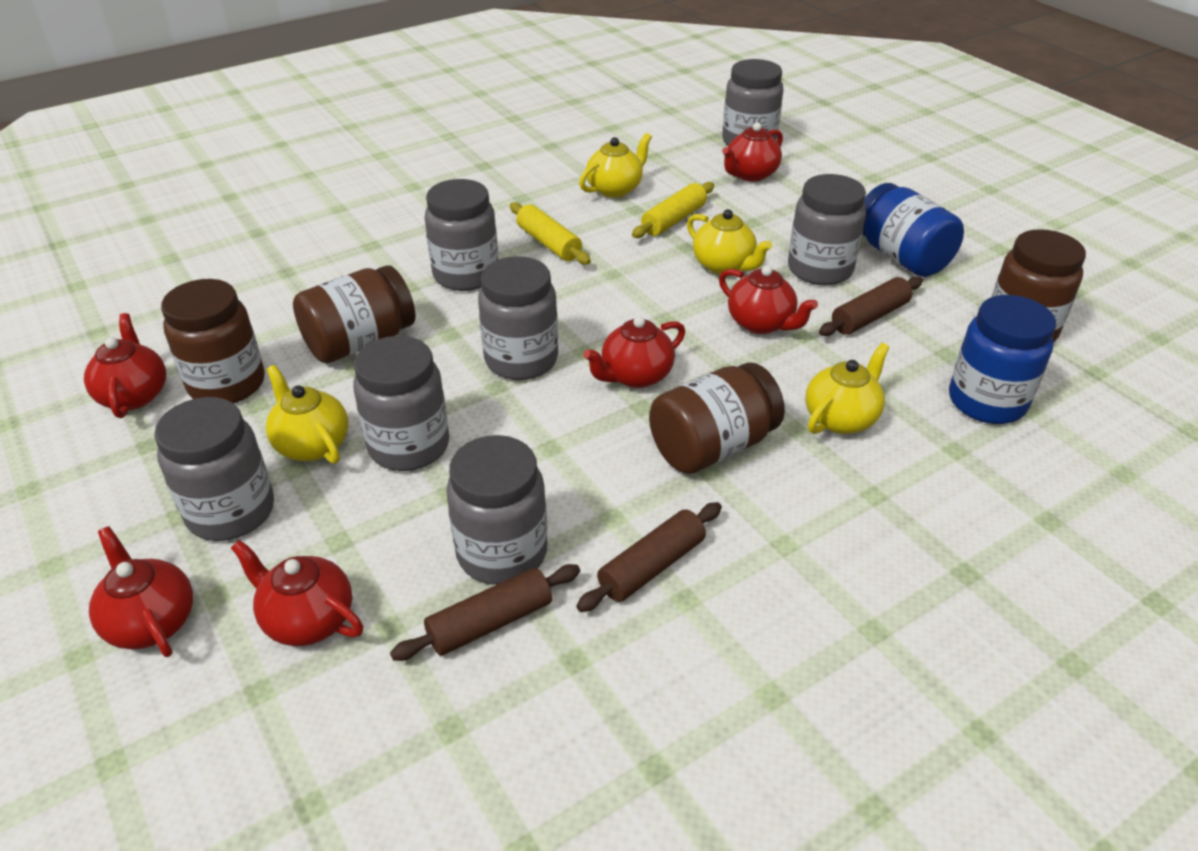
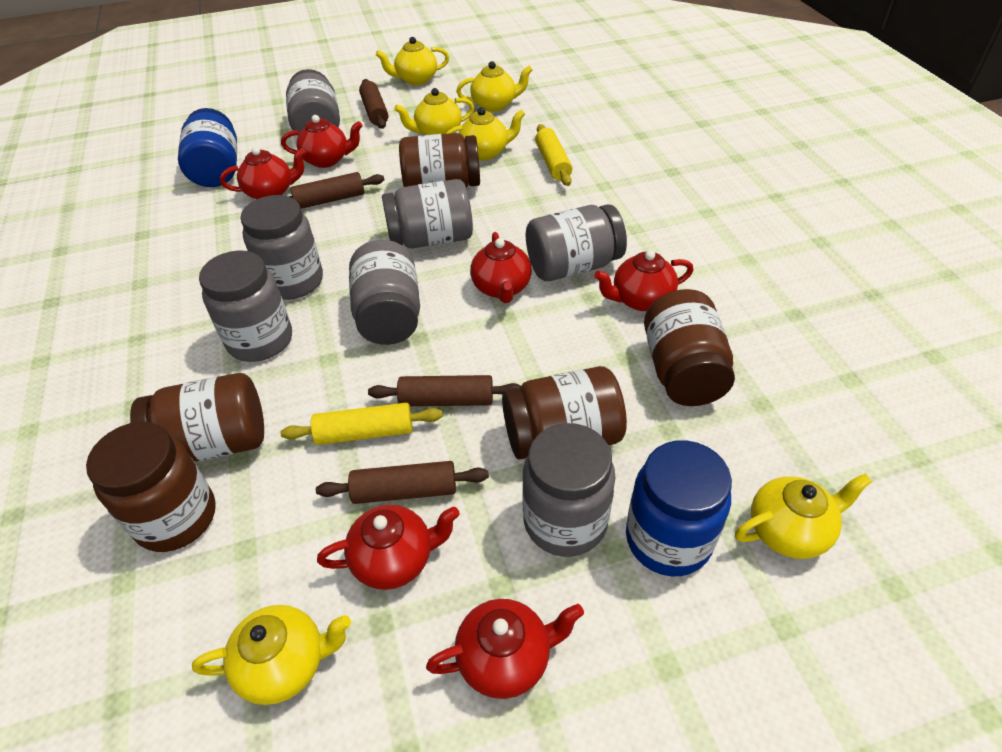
brown jar: [161,279,265,403] [293,265,415,363] [649,362,785,474] [991,229,1086,342] = 4 -> [86,422,216,552] [130,373,264,462] [399,133,480,188] [502,366,627,460] [644,289,735,406] = 5
brown rolling pin: [390,564,580,661] [576,502,722,612] [819,276,923,336] = 3 -> [288,172,384,209] [316,461,489,504] [359,79,388,129] [368,375,521,406] = 4
yellow teapot: [266,365,349,464] [579,133,652,198] [687,209,772,274] [805,343,890,434] = 4 -> [192,605,351,705] [376,37,449,85] [394,88,474,135] [446,107,525,161] [456,61,532,112] [735,473,872,559] = 6

